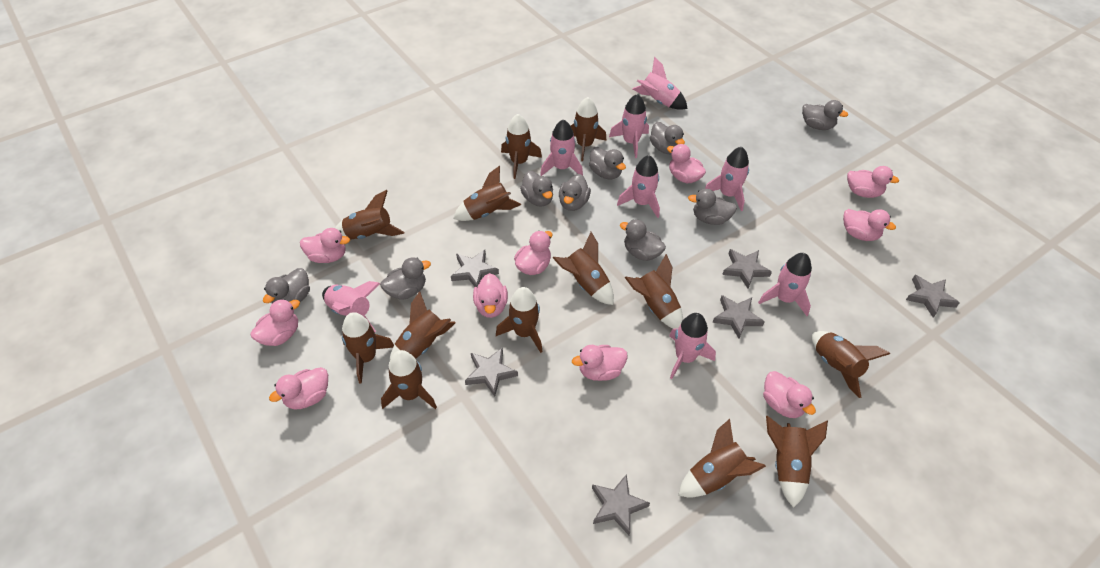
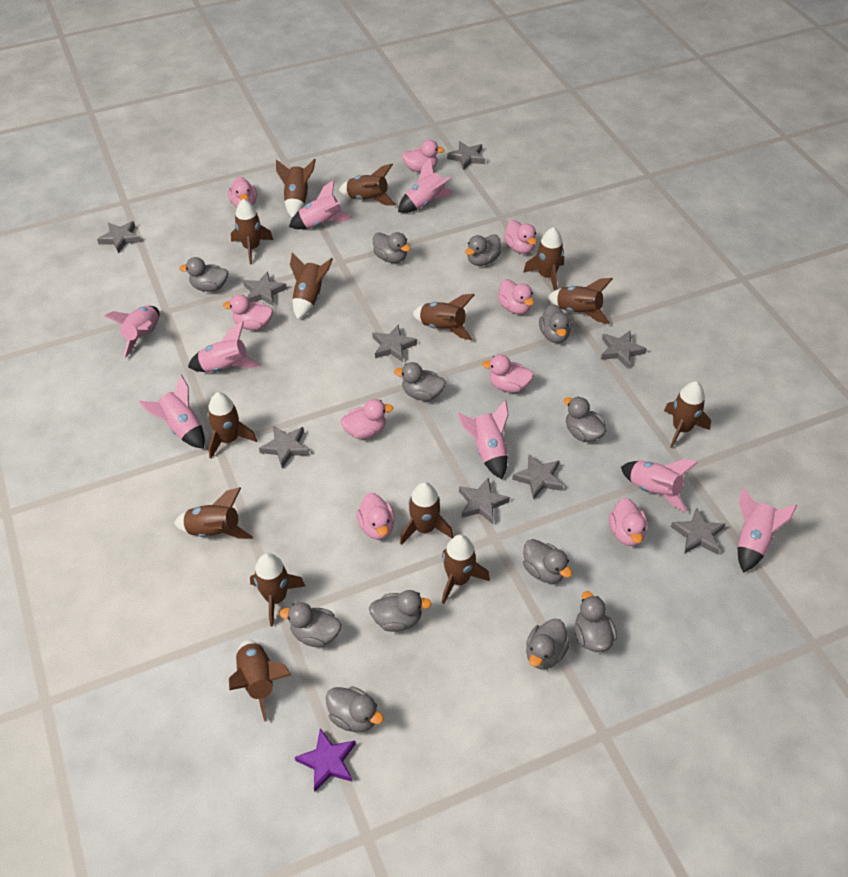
brown rocket: [335,190,405,239] [342,312,394,384] [381,350,437,409] [389,291,455,362] [453,166,521,221] [496,287,543,353] [501,114,542,179] [553,232,614,305] [571,97,607,161] [625,254,683,329] [678,419,766,498] [766,416,828,508] [812,331,890,398] = 13 -> [174,487,253,539] [207,392,257,459] [229,640,291,722] [231,199,273,264] [250,553,305,626] [276,159,316,218] [290,252,333,319] [339,164,396,206] [400,482,453,545] [412,294,475,340] [442,534,490,604] [523,227,564,291] [547,278,613,324] [664,381,711,448] = 14
grey duck: [263,268,310,303] [380,257,431,300] [520,171,553,207] [559,174,591,211] [589,147,626,179] [620,220,666,261] [650,122,685,154] [688,189,737,225] [802,100,848,130] = 9 -> [179,257,228,292] [279,602,341,647] [326,686,384,733] [369,590,431,632] [373,232,411,263] [394,362,446,401] [465,234,501,266] [523,539,572,584] [526,619,570,669] [539,304,572,343] [564,397,606,442] [574,591,617,652] = 12
grey star: [451,250,499,287] [465,347,518,397] [592,474,650,535] [712,295,765,339] [722,249,772,289] [906,275,960,318] = 6 -> [97,221,141,253] [243,271,287,306] [259,426,310,468] [372,325,417,362] [447,141,485,170] [459,477,510,524] [512,454,563,500] [601,331,647,368] [671,507,725,555] = 9
pink duck: [250,299,300,346] [269,367,328,410] [300,228,350,263] [473,273,508,318] [514,231,553,275] [572,345,628,381] [667,144,706,183] [763,371,816,418] [843,209,896,241] [847,166,899,198] = 10 -> [223,294,273,330] [228,177,257,207] [340,399,393,439] [357,493,395,540] [402,140,445,172] [482,354,534,393] [498,279,534,314] [504,220,537,254] [609,498,648,546] = 9
purple star: none = 0 -> [295,728,356,792] = 1

